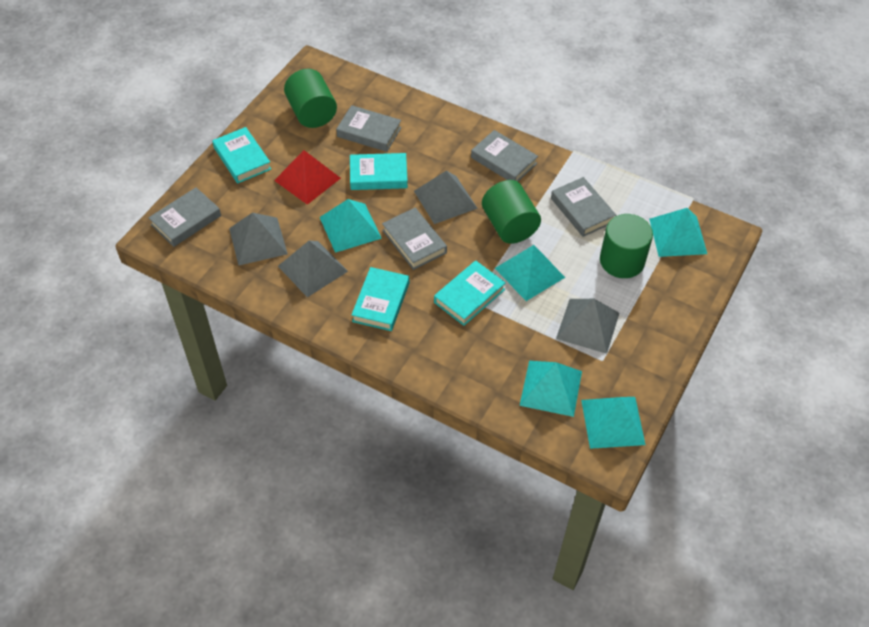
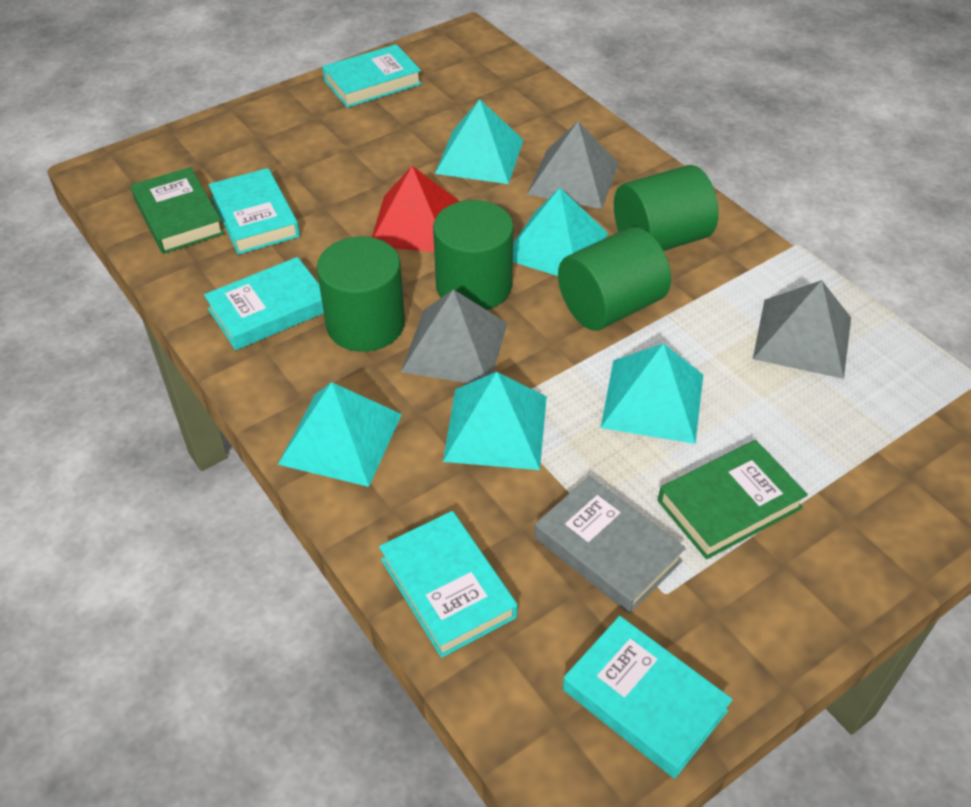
green book: none = 0 -> [131,167,225,254] [658,440,808,559] = 2
green cylinder: [284,69,337,128] [482,180,541,244] [600,214,653,278] = 3 -> [317,237,405,352] [433,200,514,310] [558,227,671,331] [614,165,719,251] = 4
grey book: [148,187,221,247] [336,105,401,152] [382,208,447,270] [471,130,538,182] [551,177,616,237] = 5 -> [534,476,686,613] = 1
grey pyramid: [229,213,288,266] [278,241,348,297] [414,171,478,224] [556,299,619,354] = 4 -> [401,289,508,383] [527,121,619,209] [753,280,851,379] = 3
turquoise book: [212,127,271,183] [350,153,408,190] [351,267,409,331] [434,260,506,326] = 4 -> [204,257,324,350] [208,168,300,255] [322,44,422,108] [379,511,518,658] [563,616,733,779] = 5

